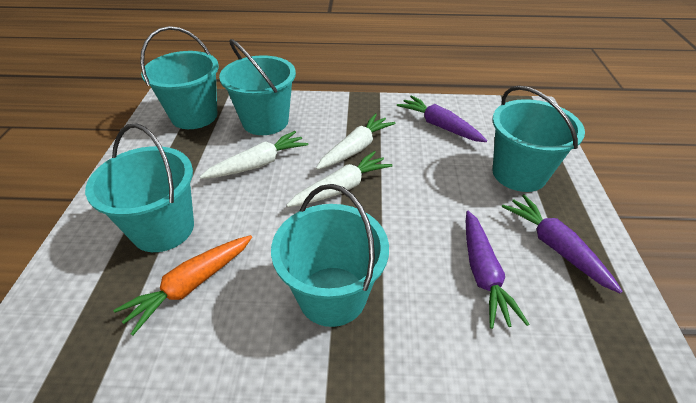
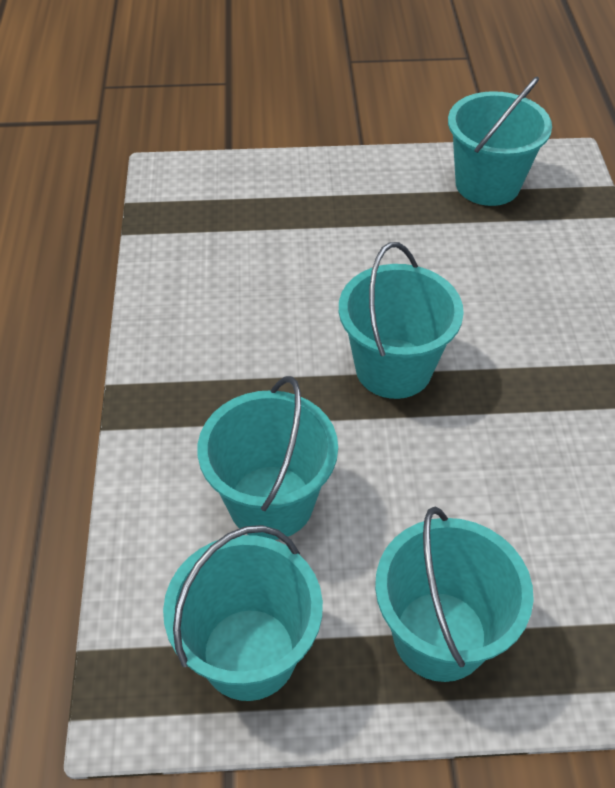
orange carrot: [113,235,252,335] = 1 -> none = 0
purple carrot: [397,95,487,142] [466,211,530,329] [502,194,623,294] = 3 -> none = 0
white carrot: [200,131,308,179] [286,151,393,207] [316,113,396,170] = 3 -> none = 0

